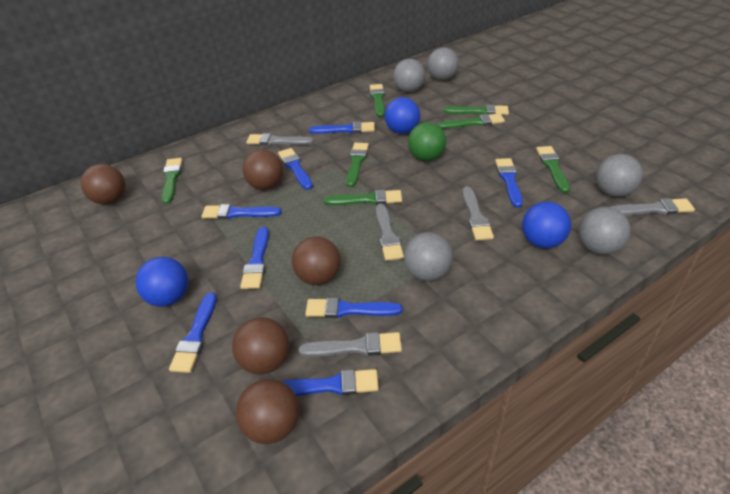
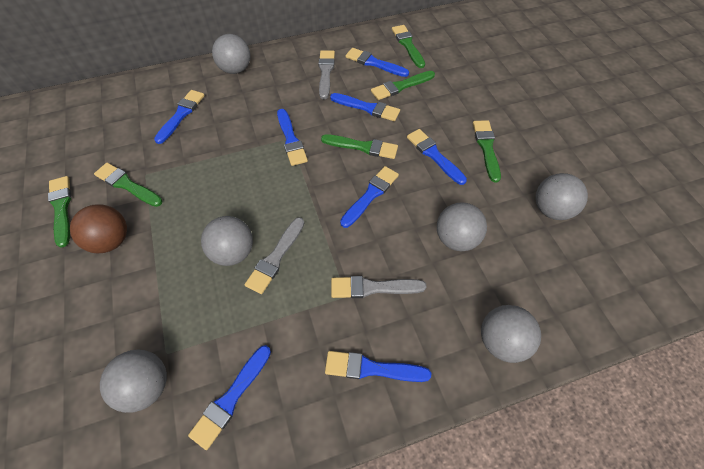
blue ball: [135,257,189,307] [385,97,420,134] [522,202,571,248] = 3 -> none = 0
brown ball: [81,164,125,205] [232,317,290,374] [236,379,299,444] [243,150,283,190] [292,236,341,285] = 5 -> [70,204,127,253] = 1
green ball: [408,122,446,161] = 1 -> none = 0
green brush: [162,158,183,204] [324,190,402,205] [346,143,369,187] [370,84,385,117] [438,113,505,129] [443,104,509,115] [536,146,570,193] = 7 -> [48,176,71,248] [94,163,162,207] [321,134,398,159] [371,71,435,100] [392,25,425,68] [473,120,501,183] = 6
grey ball: [393,59,425,92] [404,232,453,281] [427,47,459,80] [578,207,630,255] [596,154,643,197] = 5 -> [100,349,167,413] [201,216,253,266] [212,34,250,74] [437,203,487,251] [481,305,541,363] [535,173,588,220] = 6
grey brush: [246,133,314,145] [299,332,402,357] [376,204,404,261] [462,186,494,241] [610,198,695,215] = 5 -> [245,217,304,294] [318,50,335,99] [331,276,427,298] = 3

